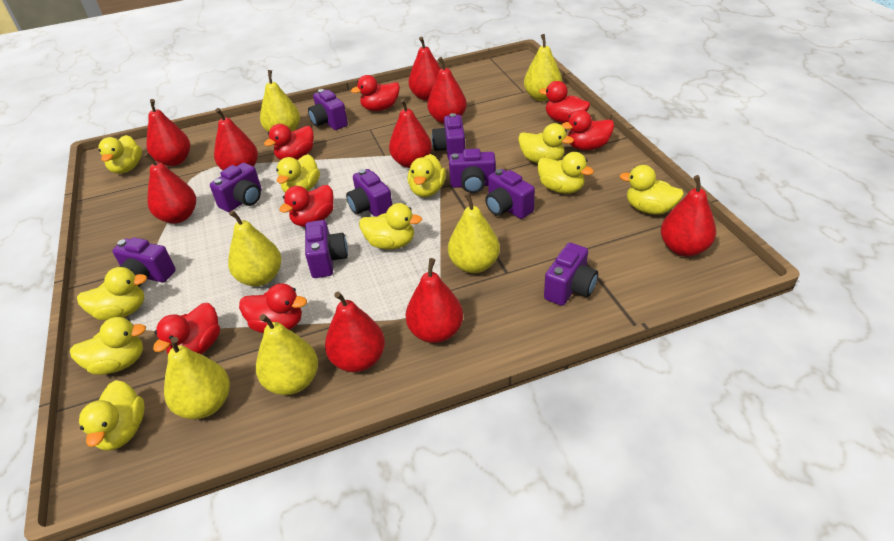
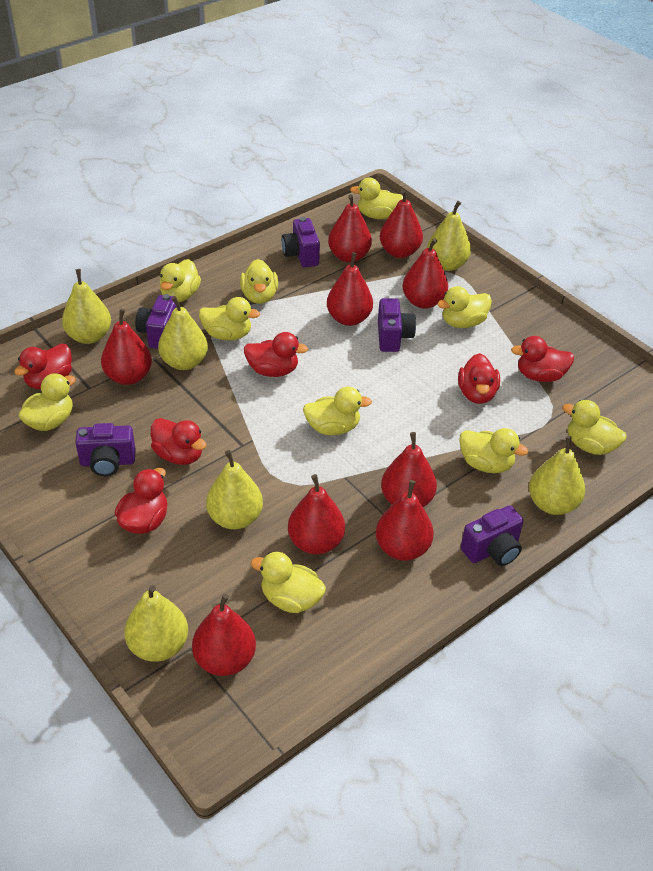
purple camera: [112,237,176,287] [210,163,262,212] [305,220,348,278] [308,89,348,130] [346,169,392,217] [431,113,465,160] [449,148,496,193] [485,169,535,219] [544,243,598,306] = 9 -> [75,423,136,476] [135,294,177,349] [282,217,320,267] [378,298,416,352] [461,505,524,566] = 5
red duck: [153,303,220,354] [239,283,307,333] [264,124,314,160] [279,185,334,227] [351,75,400,111] [539,81,590,123] [562,110,614,150] = 7 -> [14,344,72,389] [115,468,167,534] [151,418,207,465] [244,332,308,377] [458,353,500,404] [511,336,574,382] = 6

